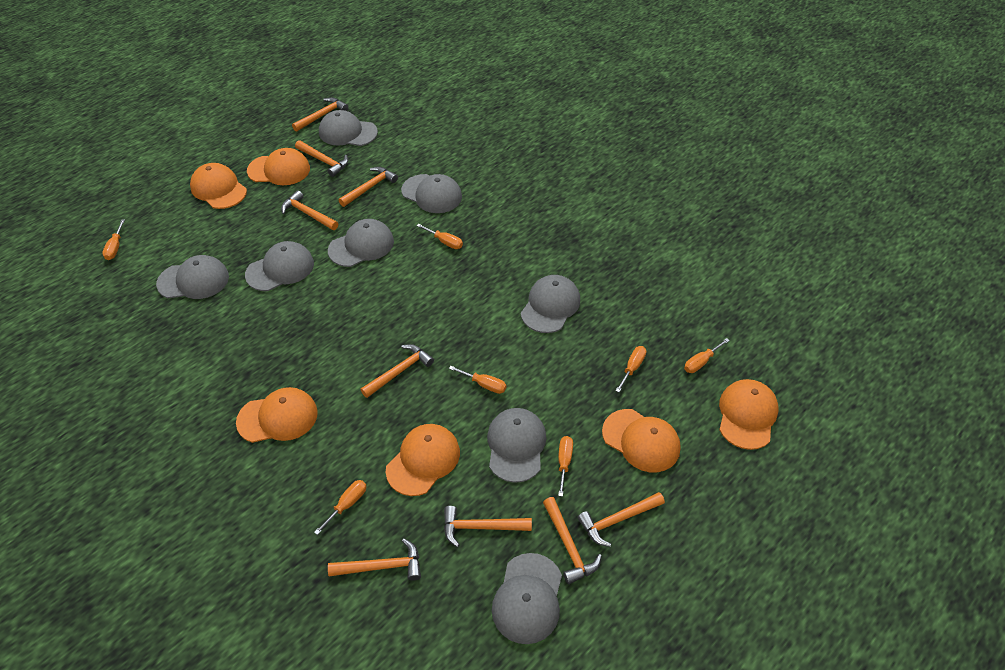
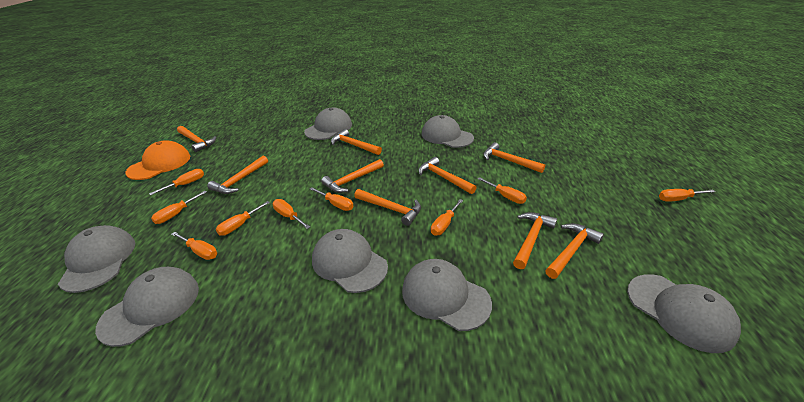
grey cap: [156,255,229,299] [245,241,314,291] [319,110,378,146] [328,219,394,267] [401,174,462,213] [487,408,546,483] [492,553,562,644] [521,275,580,333] = 8 -> [58,225,135,293] [95,267,199,347] [304,107,352,140] [312,229,388,293] [402,259,492,331] [422,115,474,148] [627,274,741,353] = 7
orange cap: [190,163,247,209] [236,387,318,443] [247,148,310,185] [386,424,460,496] [602,409,681,472] [719,379,779,450] = 6 -> [125,140,190,180] = 1
orange screwdriver: [102,220,125,260] [314,480,366,535] [417,224,463,249] [449,366,506,394] [558,436,573,497] [616,346,646,392] [684,338,730,373] = 7 -> [149,169,204,195] [151,191,207,224] [171,232,217,260] [216,201,270,236] [273,199,310,229] [310,187,354,211] [431,199,463,236] [477,177,527,204] [659,189,715,202] = 9

